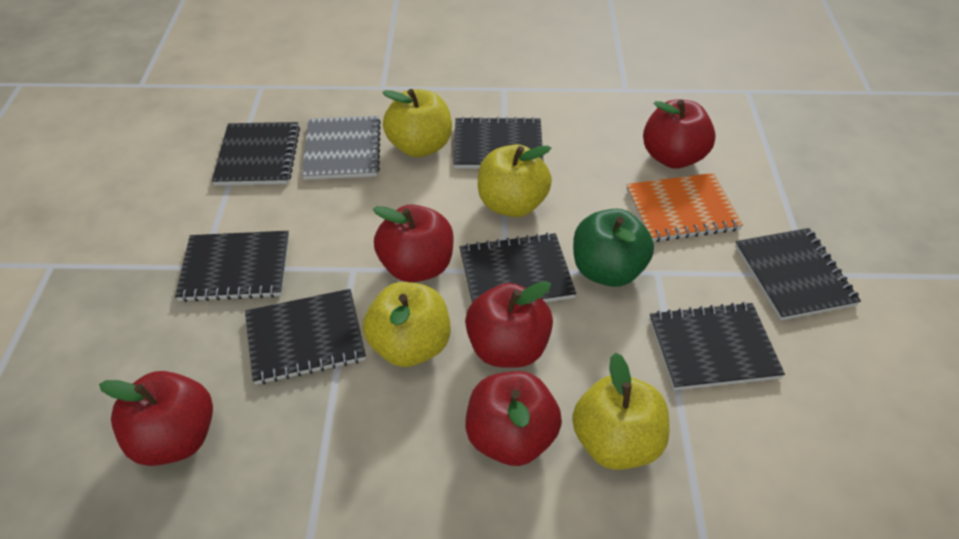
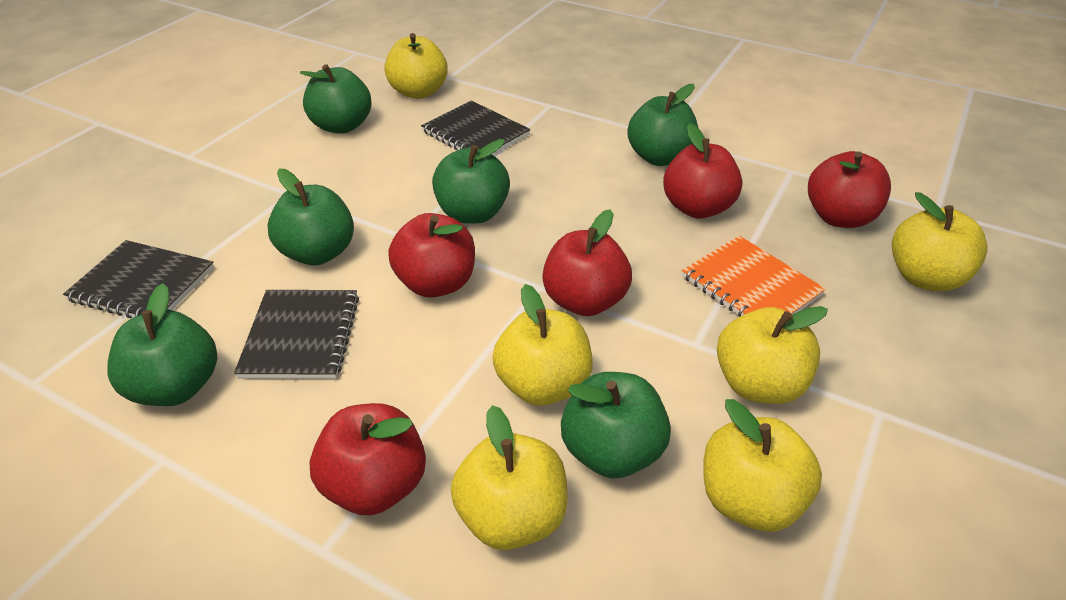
black notebook: [175,231,289,302] [212,122,300,185] [245,289,366,385] [453,117,543,169] [459,232,576,303] [650,302,785,390] [735,228,861,320] = 7 -> [63,240,214,318] [234,290,359,379] [421,101,530,155] = 3
green apple: [573,209,654,287] = 1 -> [107,283,217,406] [267,168,354,265] [300,64,372,134] [432,139,510,224] [561,372,671,478] [627,84,699,166] = 6
grey notebook: [302,116,381,180] = 1 -> none = 0
yellow apple: [363,282,450,367] [382,89,452,157] [478,144,552,217] [572,352,669,470] = 4 -> [384,33,448,99] [451,405,568,550] [492,284,593,405] [703,399,822,532] [717,306,828,404] [892,192,988,291] = 6

